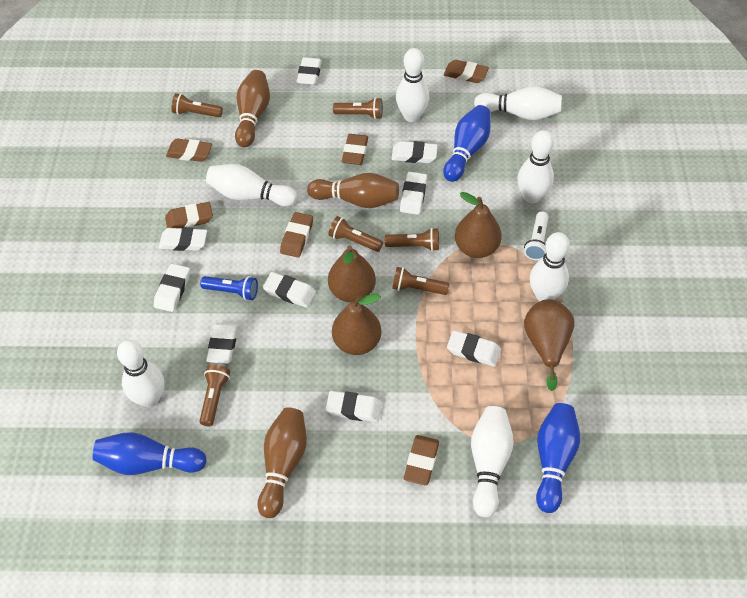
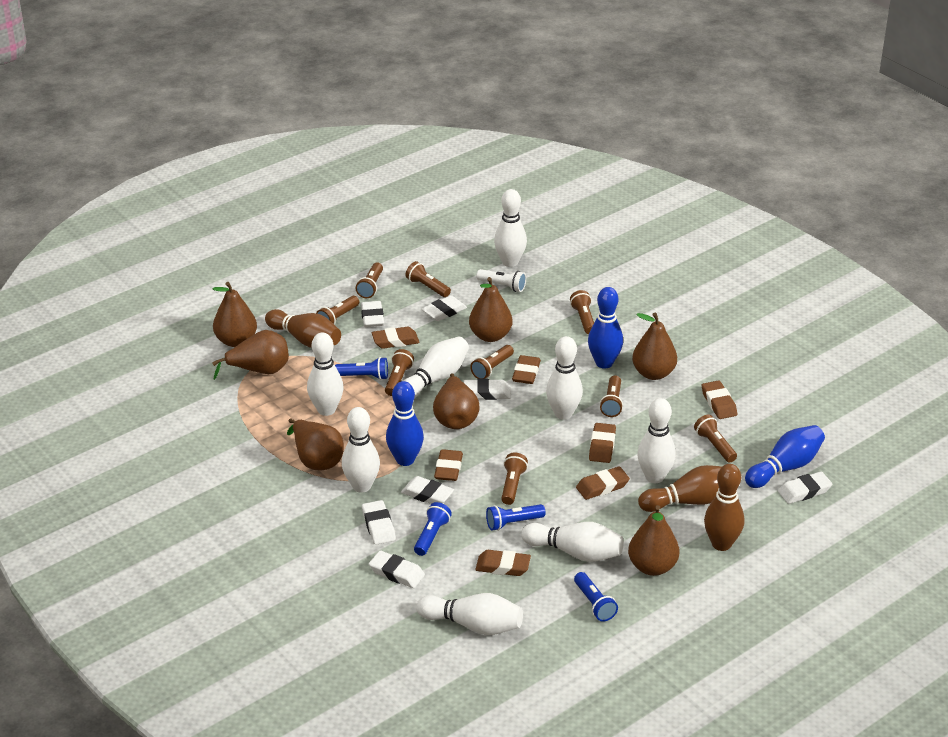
blue flashlight: [200,276,258,301] = 1 -> [335,357,388,380] [414,502,452,556] [486,504,546,531] [574,572,618,622] = 4
brown eraser: [165,202,213,228] [166,139,212,162] [280,212,313,258] [342,134,368,165] [404,435,439,486] [444,60,489,83] = 6 -> [371,327,420,349] [434,449,463,481] [476,550,531,576] [512,355,541,384] [576,466,630,500] [589,423,616,463] [702,380,737,419] = 7
brown flashlight: [172,93,223,117] [199,365,230,426] [328,216,383,252] [333,97,383,119] [385,228,439,251] [392,267,449,295] = 6 -> [316,296,359,325] [355,262,383,298] [385,349,414,396] [406,261,451,297] [470,345,514,379] [501,452,528,505] [570,290,594,334] [600,375,623,417] [694,414,737,463] = 9
brown pear: [328,245,376,302] [332,294,381,355] [455,192,502,258] [524,299,574,391] = 4 -> [212,330,289,380] [213,282,257,347] [287,419,344,470] [433,373,480,429] [469,277,512,342] [628,505,679,576] [632,313,677,380] = 7
white bowling pin: [117,340,164,407] [206,164,297,207] [396,48,429,122] [471,406,514,517] [474,86,562,120] [518,130,554,203] [530,232,570,301] = 7 -> [307,333,344,416] [342,407,380,493] [403,336,469,398] [416,593,523,635] [494,189,527,267] [521,522,624,562] [546,336,583,420] [637,398,676,483] = 8
white eraser: [154,264,190,312] [159,227,207,251] [206,323,238,364] [263,272,316,308] [296,57,322,85] [326,391,382,422] [391,141,438,163] [400,172,427,215] [447,330,501,367] = 9 -> [361,301,384,327] [362,500,396,545] [369,551,425,588] [401,476,454,504] [422,295,467,321] [463,379,511,400] [778,471,832,504] = 7

